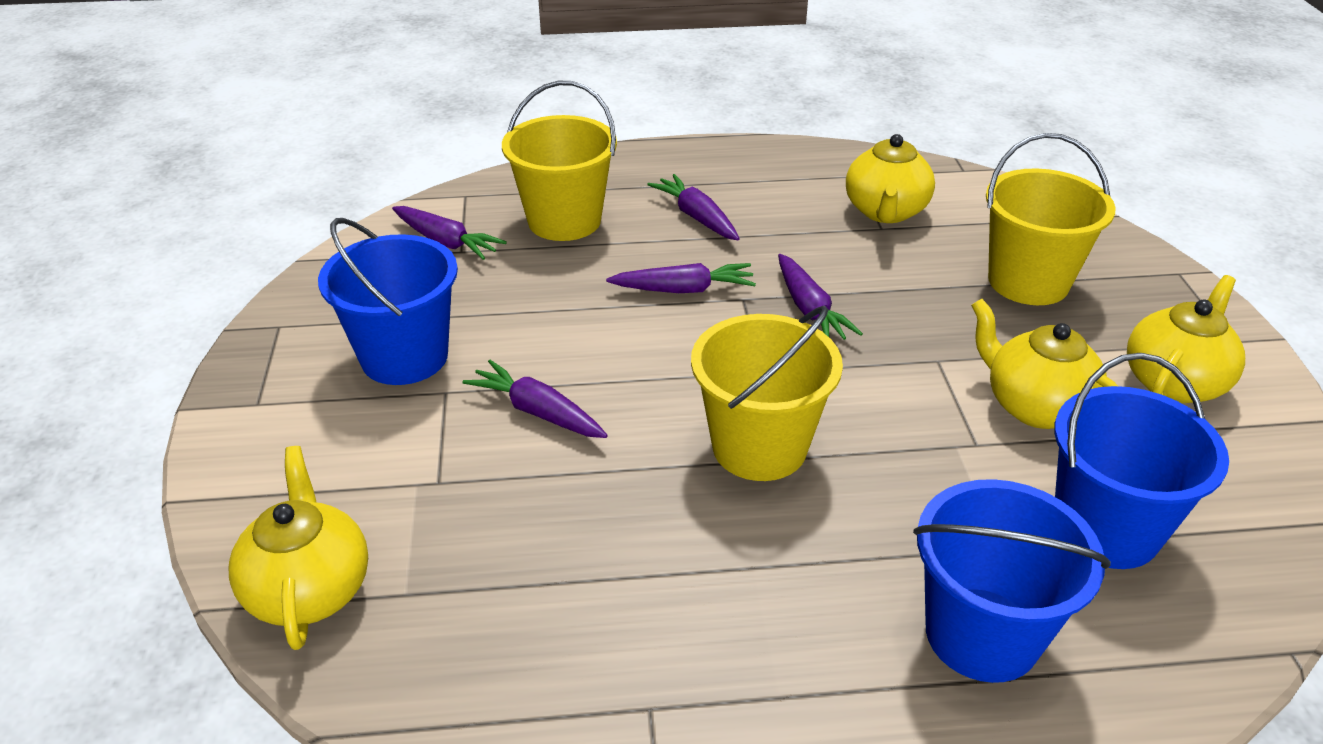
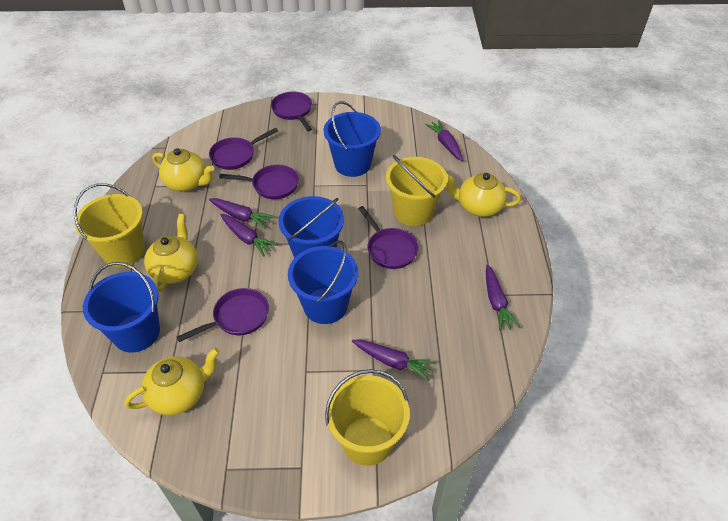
blue bucket: [318,218,458,385] [913,479,1111,683] [1054,353,1229,569] = 3 -> [83,262,160,353] [278,196,344,258] [288,240,358,324] [324,101,381,177] = 4
purple pan: none = 0 -> [177,288,269,342] [209,128,278,170] [219,165,299,199] [271,92,312,131] [358,206,418,269] = 5

